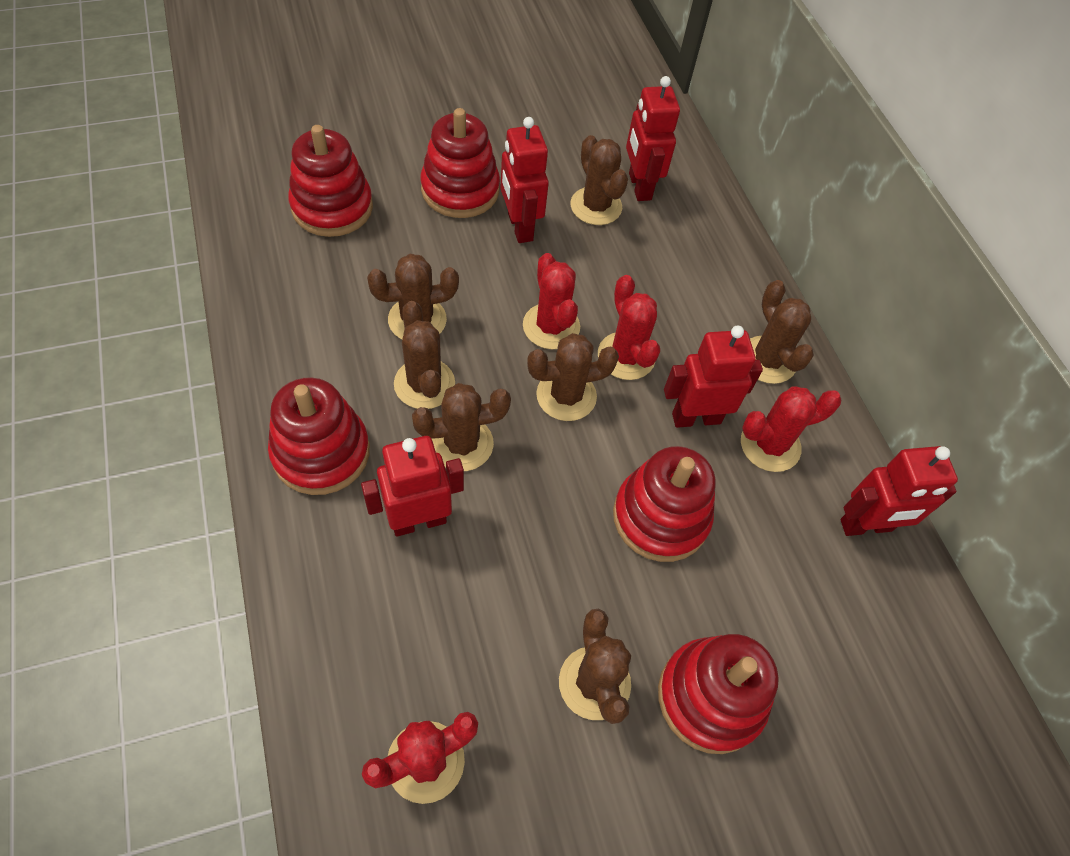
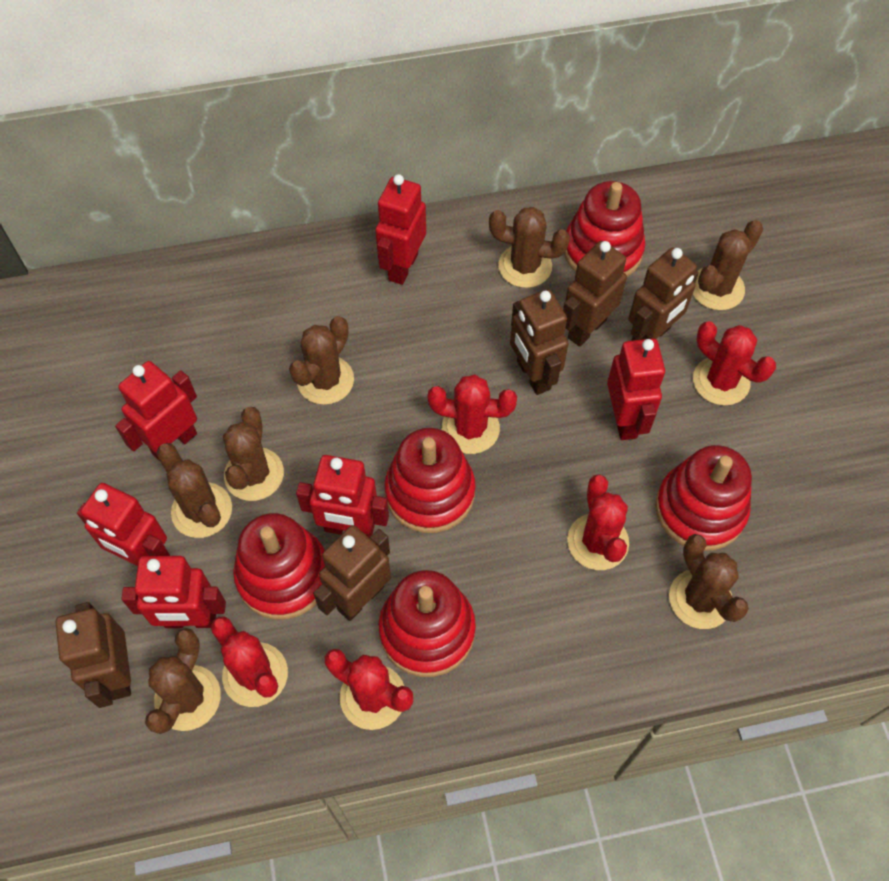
brown robot: none = 0 -> [56,602,131,708] [313,525,391,621] [510,289,568,395] [563,241,627,347] [628,247,699,341] = 5
red cactus: [362,712,478,804] [523,253,580,349] [598,275,660,380] [741,386,841,472] = 4 -> [211,616,288,707] [325,649,413,730] [428,375,517,454] [567,474,629,570] [693,321,776,406] = 5
red robot: [361,436,464,537] [500,117,549,243] [626,76,680,201] [664,325,763,428] [840,446,958,536] = 5 -> [77,483,170,566] [115,361,197,461] [121,556,226,628] [296,455,389,538] [375,174,426,285] [607,338,665,440] = 6

